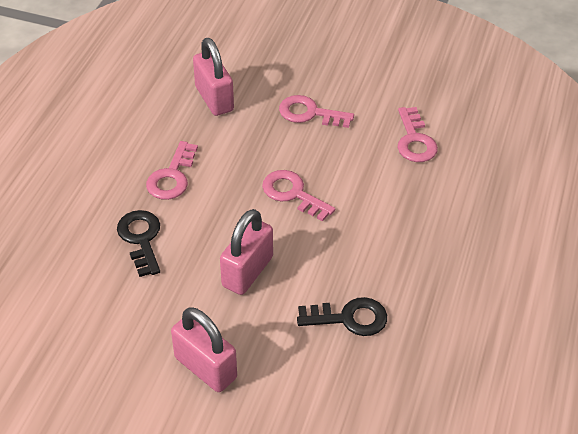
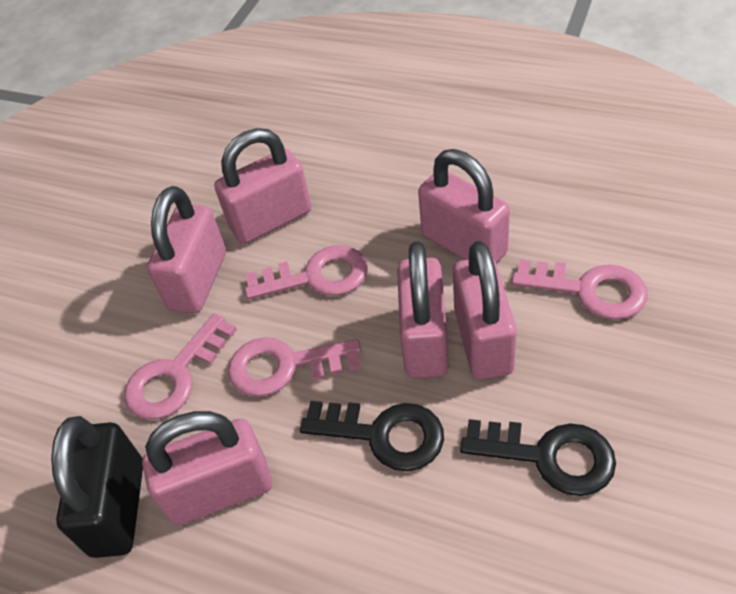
black padlock: none = 0 -> [51,416,143,558] = 1
pink padlock: [171,307,237,392] [193,38,234,116] [220,209,273,295] = 3 -> [142,411,272,526] [147,186,226,313] [215,128,311,244] [397,241,449,379] [418,149,510,263] [453,241,517,380] = 6

